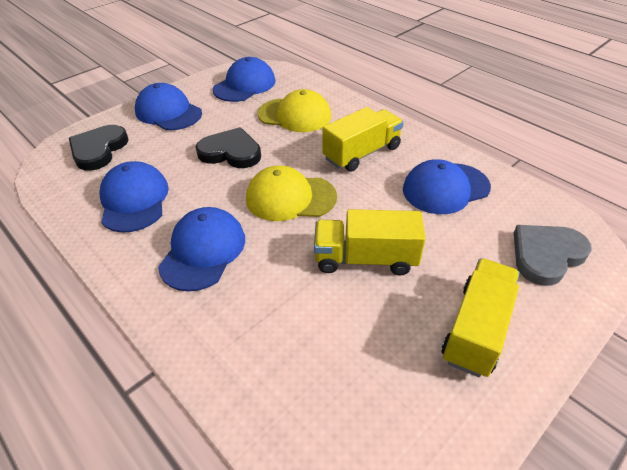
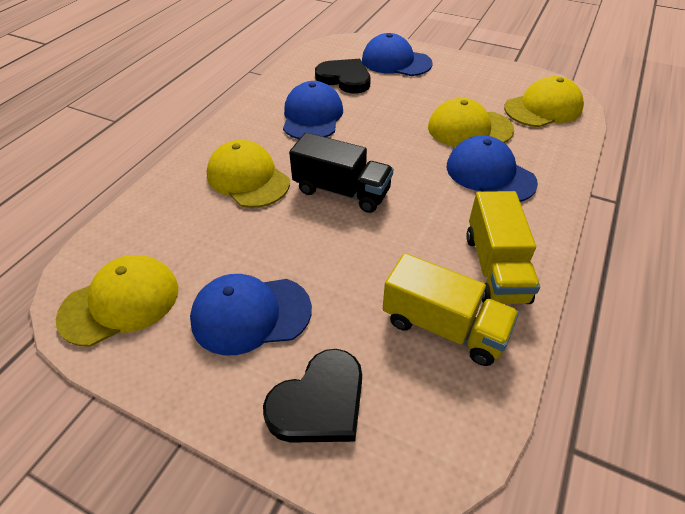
black truck: none = 0 -> [289,132,393,213] = 1
blue cap: [99,161,169,233] [135,83,202,130] [158,207,245,291] [213,57,276,102] [403,159,491,214] = 5 -> [190,274,312,355] [283,81,343,139] [362,33,433,76] [447,136,538,202] = 4
grey heart: [514,225,592,286] = 1 -> none = 0
yellow cap: [246,165,337,221] [258,89,331,132] = 2 -> [56,255,178,347] [207,140,290,208] [428,98,514,147] [504,76,584,127] = 4
yellow truck: [314,209,426,276] [322,107,404,172] [441,258,520,377] = 3 -> [383,253,519,366] [466,191,540,304] = 2

